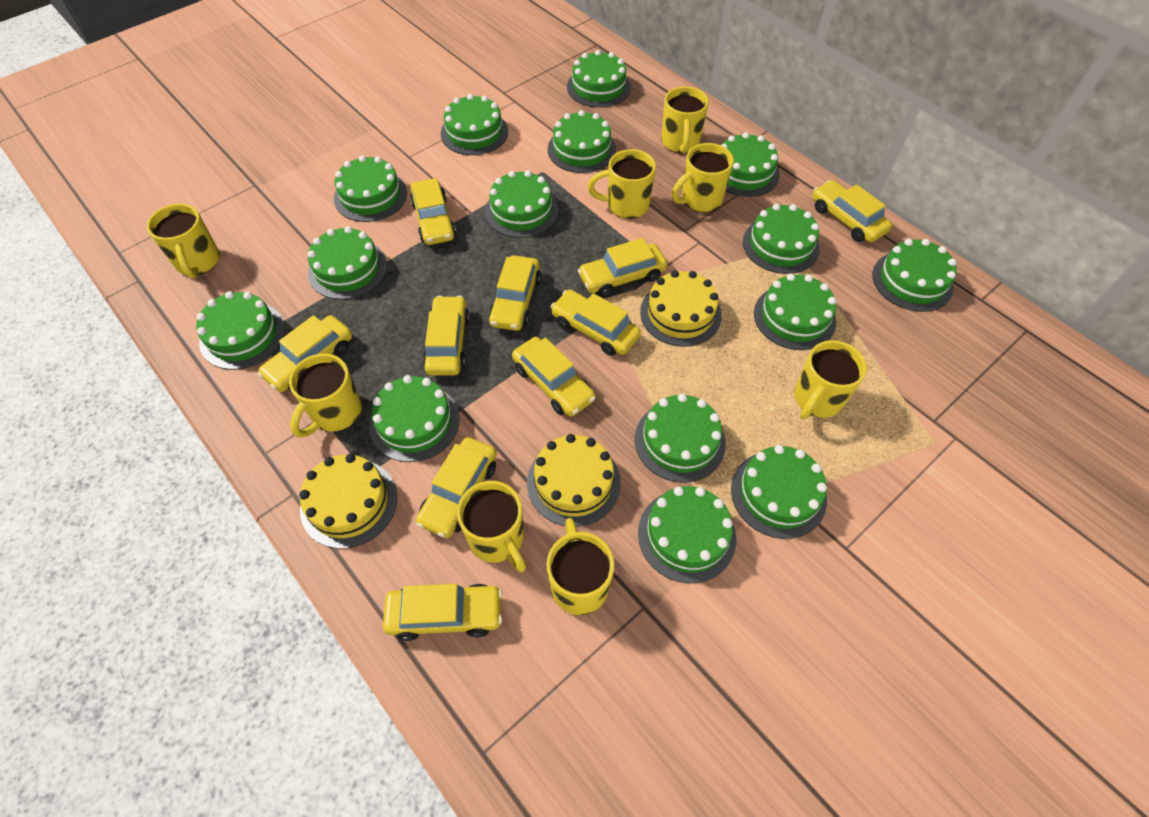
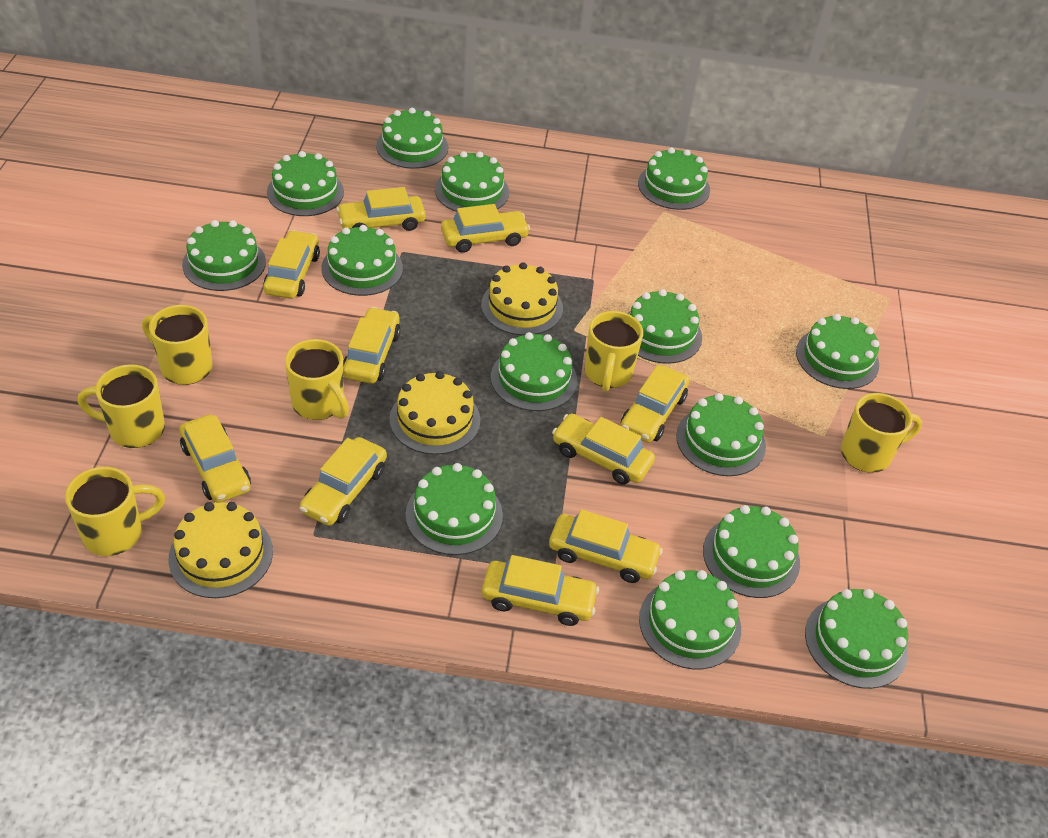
green cake: [196,291,285,370] [308,226,387,300] [334,155,407,222] [369,375,460,462] [441,94,508,155] [485,170,558,238] [548,110,616,173] [567,50,631,107] [635,393,726,483] [638,486,736,583] [721,132,780,197] [731,445,827,539] [743,204,820,274] [754,274,837,350] [872,239,957,312] = 15 -> [182,220,266,291] [267,151,344,216] [321,225,403,296] [376,108,448,169] [406,463,503,555] [435,151,509,212] [491,332,577,411] [627,289,702,364] [638,147,710,210] [639,570,741,669] [676,393,766,476] [703,505,800,598] [796,314,879,389] [805,589,908,689] = 14
yellow mug: [147,204,220,279] [289,354,362,438] [457,481,526,572] [547,518,614,615] [588,149,656,219] [661,86,709,154] [672,143,734,212] [794,340,867,419] = 8 -> [65,467,165,556] [78,364,165,448] [142,305,213,385] [285,339,349,420] [585,311,643,392] [841,393,922,473] = 6

